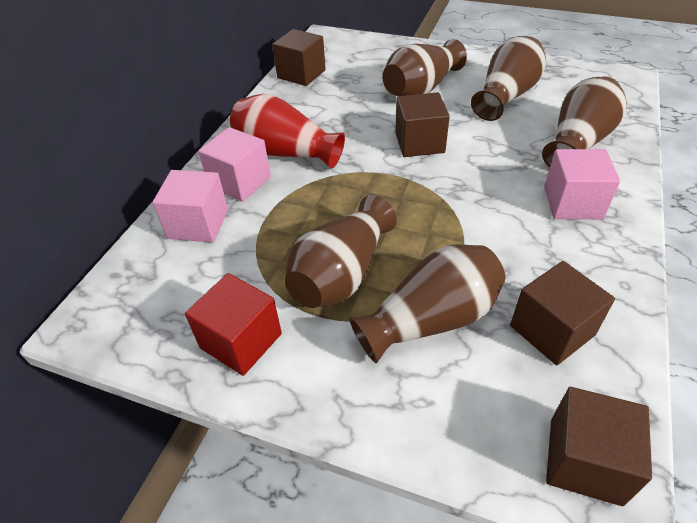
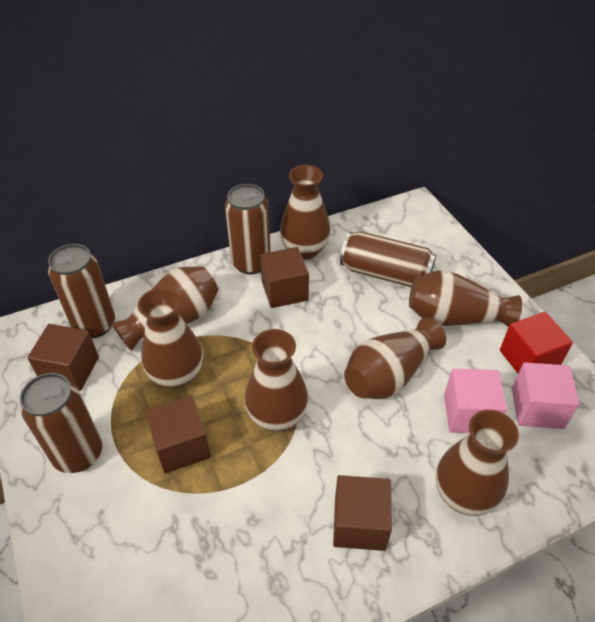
brown can: none = 0 -> [20,373,102,473] [48,244,115,338] [225,184,271,275] [340,231,436,287] = 4
brown vase: [285,195,397,308] [349,244,506,363] [382,39,467,96] [471,36,546,121] [542,77,627,167] = 5 -> [111,266,218,352] [138,288,203,389] [244,329,308,432] [280,165,330,260] [344,317,446,399] [409,270,522,327] [436,410,519,516] = 7
pink cube: [152,170,228,243] [198,127,271,202] [544,149,620,219] = 3 -> [444,369,507,433] [512,362,580,429] = 2
red vase: [230,94,345,169] = 1 -> none = 0

